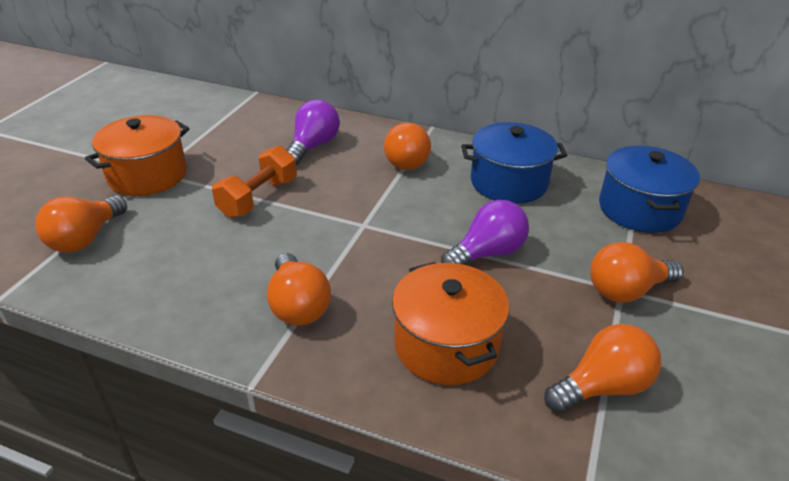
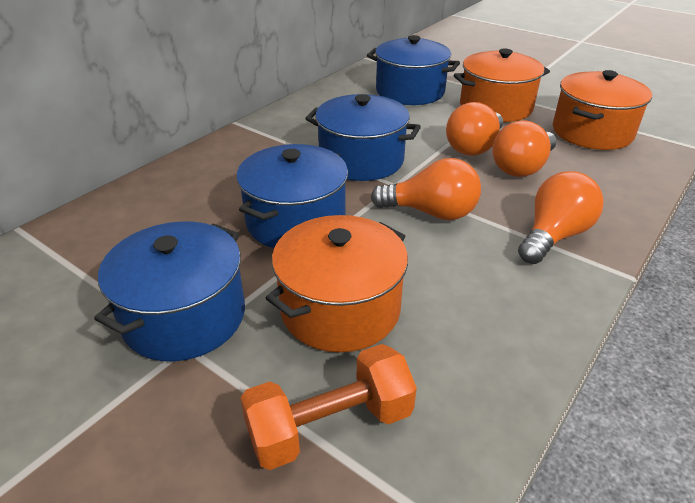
blue pot: [461,122,567,204] [599,146,700,233] = 2 -> [94,221,245,361] [237,144,348,248] [305,94,421,181] [367,35,460,105] = 4
orange light bulb: [35,195,127,253] [267,253,331,326] [384,123,431,170] [544,324,661,413] [590,242,683,302] = 5 -> [371,158,481,220] [446,102,503,156] [492,120,557,177] [518,171,604,264] = 4
orange pot: [85,115,190,196] [392,262,509,385] = 2 -> [266,215,408,352] [454,49,550,122] [553,70,652,150] = 3
purple light bulb: [287,100,340,165] [441,200,529,265] = 2 -> none = 0

